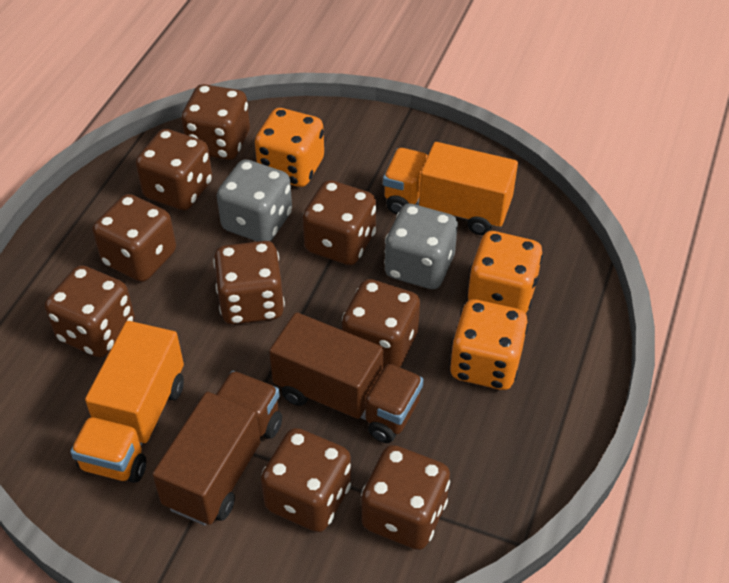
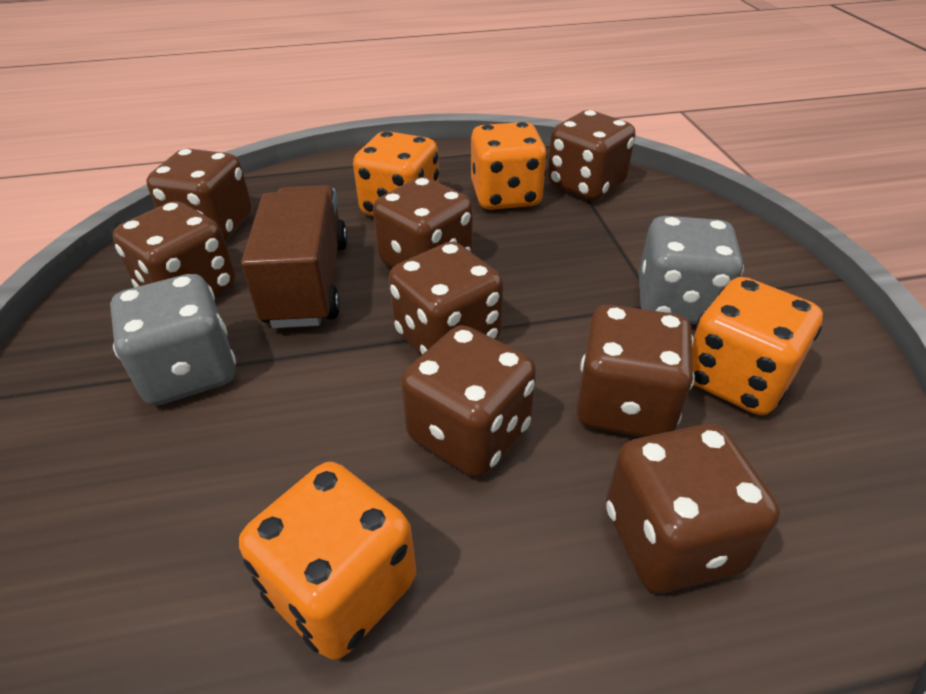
brown dice: [45,265,135,358] [93,194,176,282] [136,129,212,210] [181,84,250,160] [213,241,285,325] [261,428,351,532] [303,180,376,265] [342,279,420,368] [361,445,450,550] = 9 -> [112,201,235,296] [147,148,252,240] [373,177,473,268] [389,242,503,355] [401,325,536,477] [548,110,635,201] [576,305,695,437] [606,424,780,593] = 8
brown truck: [152,371,282,526] [269,312,424,443] = 2 -> [241,185,348,328] = 1
orange dice: [255,108,324,187] [450,299,528,390] [468,231,543,313] = 3 -> [239,462,416,660] [353,131,439,216] [471,122,547,210] [692,277,823,415] = 4
orange truck: [70,321,184,483] [383,142,518,235] = 2 -> none = 0

